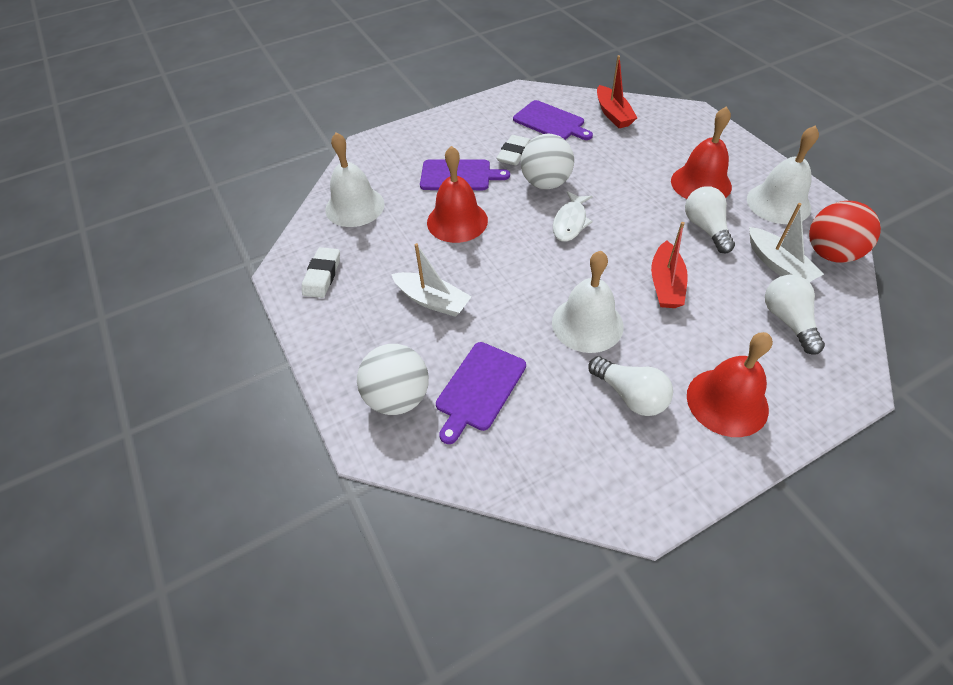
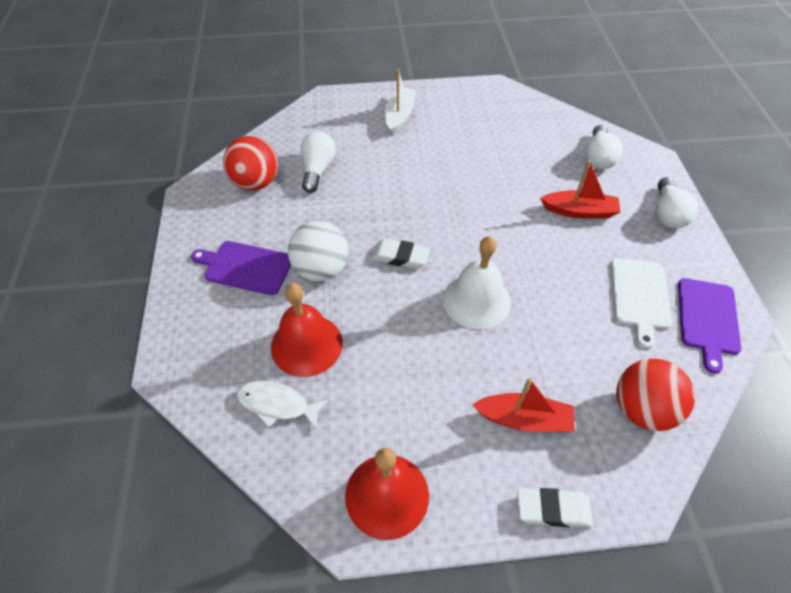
purple cutting board: [420,159,510,190] [436,342,526,444] [513,100,593,140] = 3 -> [191,241,291,295] [678,278,741,374] = 2
red ball: [809,201,881,263] = 1 -> [223,136,278,191] [616,359,695,431] = 2
red bell: [427,146,488,243] [671,106,732,199] [687,332,773,437] = 3 -> [271,283,343,377] [345,448,429,540] = 2
white ball: [357,344,429,415] [521,134,574,189] = 2 -> [288,221,349,281] = 1
white bell: [325,132,385,227] [552,251,624,353] [747,125,819,224] = 3 -> [443,236,511,330] = 1
white boat: [391,243,472,317] [749,203,824,282] = 2 -> [385,69,416,135] = 1
white cutting board: none = 0 -> [611,258,672,348] = 1

